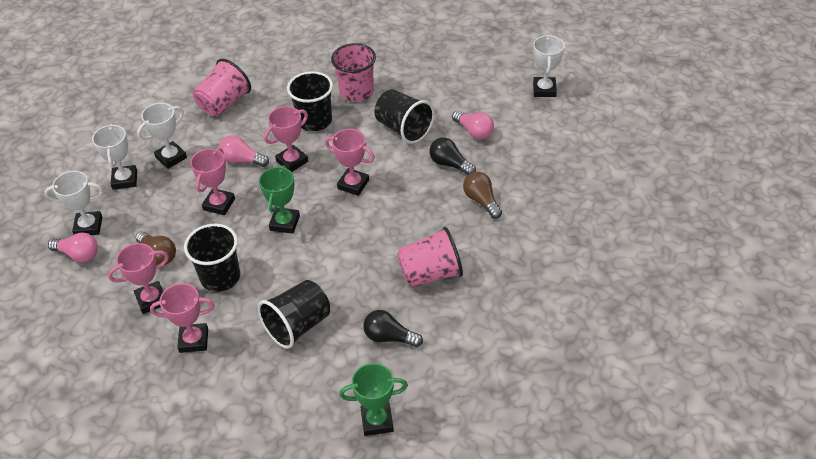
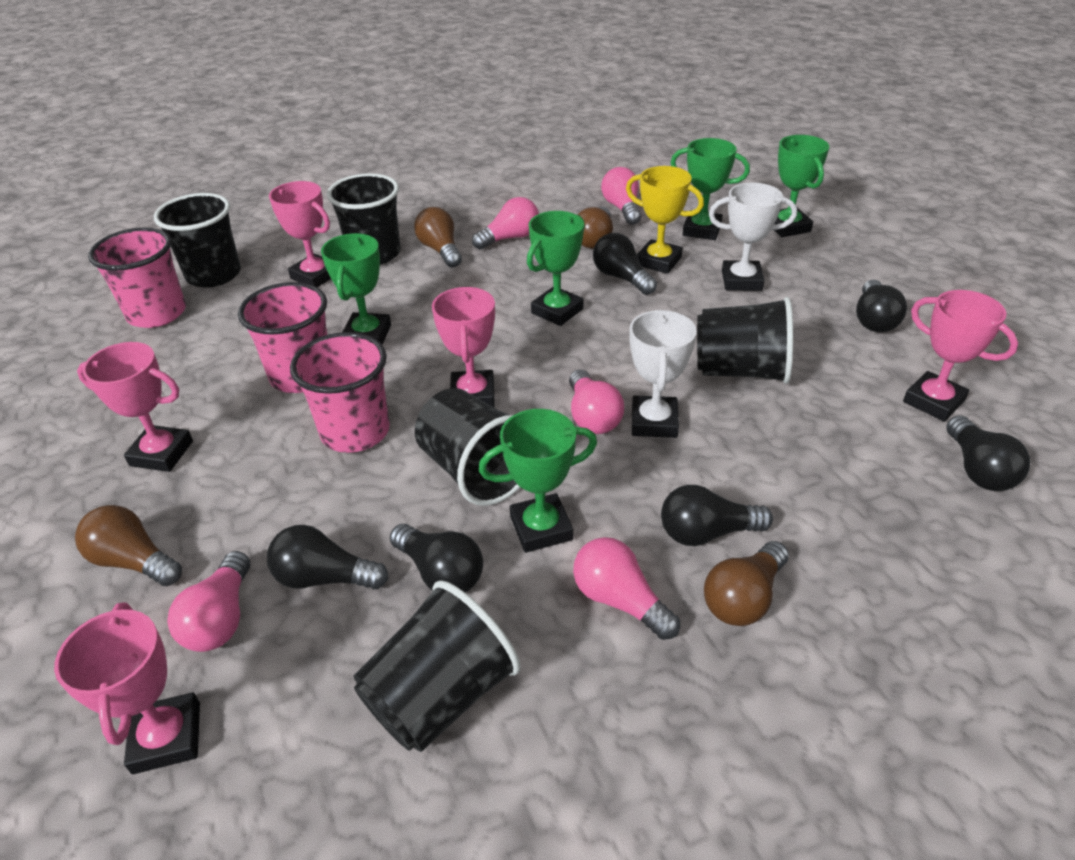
black cup: [184,224,240,292] [258,280,330,349] [287,71,333,131] [375,89,434,144] = 4 -> [154,193,241,288] [327,173,401,265] [354,580,521,752] [415,388,520,506] [697,297,793,384] = 5
black light bulb: [363,310,423,347] [429,138,476,175] = 2 -> [267,525,388,589] [390,524,483,593] [593,233,657,295] [661,485,773,546] [856,280,907,332] [946,415,1030,491] = 6
brown light bulb: [136,231,176,265] [463,172,502,219] = 2 -> [75,505,182,586] [414,207,462,268] [578,207,613,248] [704,541,789,626] = 4
green trophy: [259,165,300,234] [339,363,408,436] = 2 -> [321,233,391,345] [479,409,597,553] [527,211,585,326] [670,138,750,240] [774,135,829,237] = 5
pink light bulb: [48,233,98,262] [219,135,269,167] [452,111,494,140] = 3 -> [167,551,250,652] [472,197,539,250] [569,370,624,434] [573,537,680,640] [601,167,642,225] = 5
white trophy: [45,171,103,235] [92,124,137,190] [137,103,187,169] [533,35,565,97] = 4 -> [630,310,697,438] [709,182,797,291] = 2
yellow trophy: none = 0 -> [626,166,704,274] = 1

